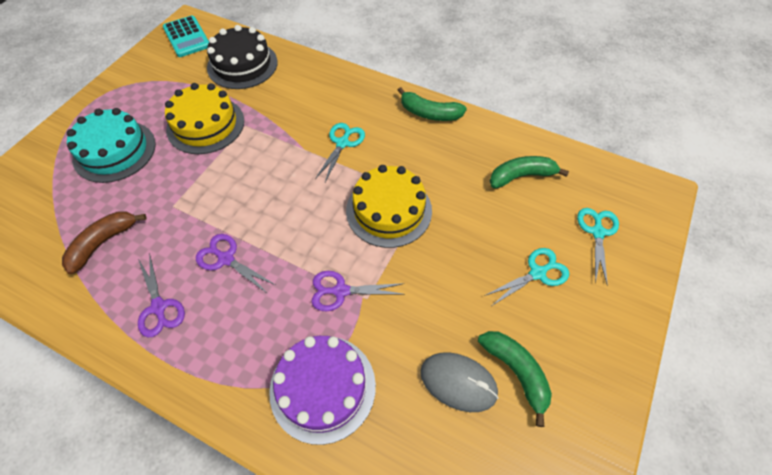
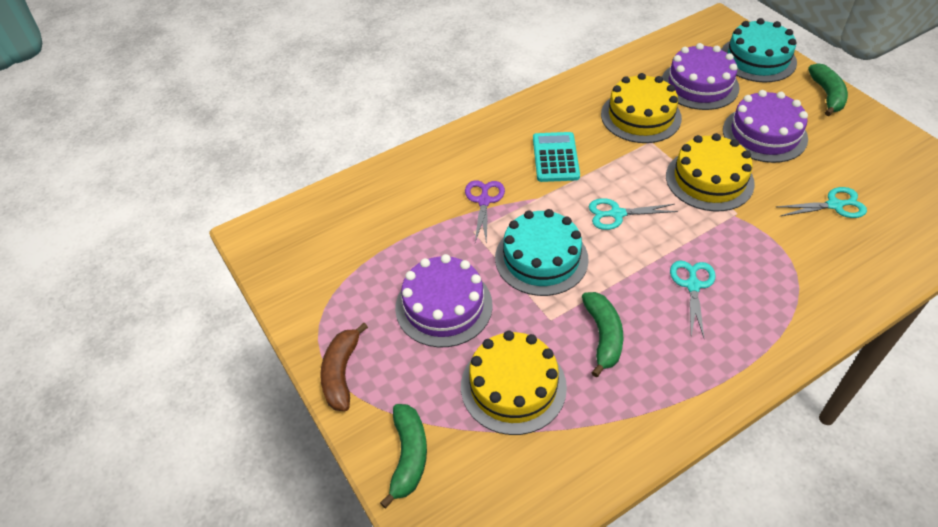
black cake: [207,25,278,89] = 1 -> none = 0
grey mouse: [420,352,498,412] = 1 -> none = 0
purple cake: [269,336,376,445] = 1 -> [395,254,493,347] [662,43,740,110] [723,90,808,163] = 3
purple scissors: [138,253,185,337] [196,234,276,294] [312,271,404,311] = 3 -> [465,180,505,245] = 1
turquoise cake: [67,108,156,183] = 1 -> [495,209,589,296] [721,18,797,83] = 2
yellow cake: [165,83,244,154] [346,165,432,248] = 2 -> [461,331,567,435] [601,73,682,143] [666,133,755,211] = 3

